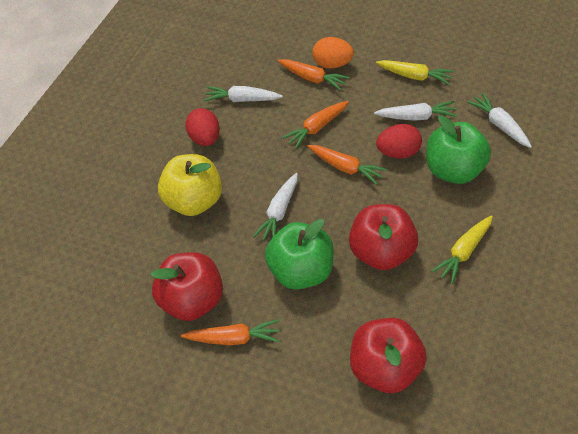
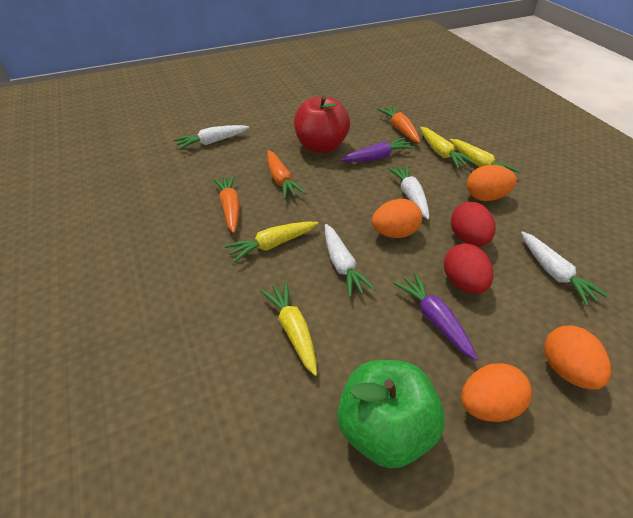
green apple: [265,219,334,290] [426,115,491,184] = 2 -> [337,360,445,468] = 1
orange carrot: [181,319,280,345] [278,59,350,91] [282,101,349,149] [308,145,387,185] = 4 -> [213,175,240,233] [267,150,306,199] [377,105,420,143] = 3
orange egg: [312,37,354,69] = 1 -> [372,199,422,238] [461,363,532,422] [467,165,517,201] [544,326,611,390] = 4
purple carrot: none = 0 -> [340,138,415,162] [393,273,478,361] = 2
red apple: [151,252,223,321] [349,204,418,270] [350,318,427,393] = 3 -> [294,96,350,153] = 1
yellow apple: [158,154,222,216] = 1 -> none = 0
yellow carrot: [376,60,454,85] [431,215,493,284] = 2 -> [225,222,318,263] [261,282,317,376] [420,127,475,169] [450,139,520,173] = 4

